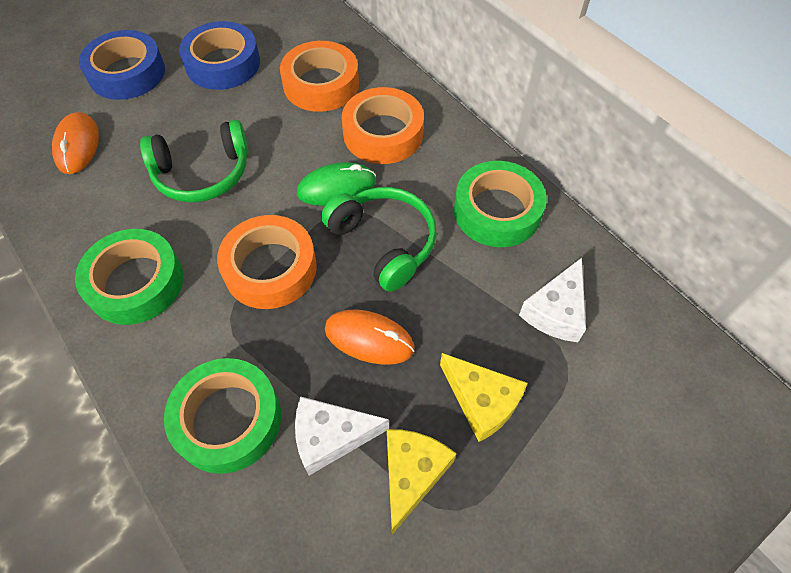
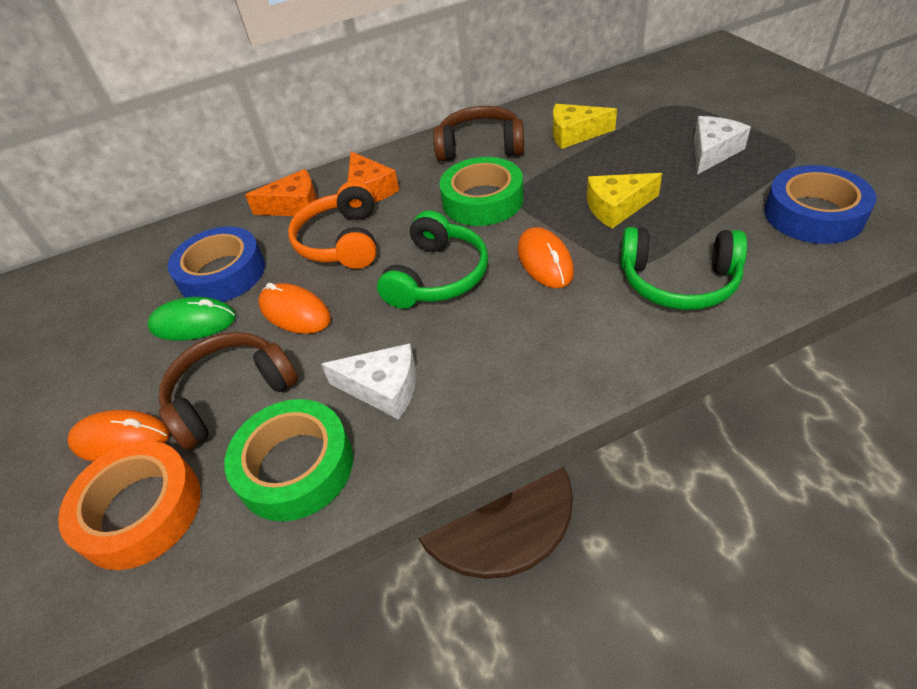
brown headphones: none = 0 -> [159,332,298,450] [433,106,524,161] = 2
green tape: [75,229,183,325] [164,358,281,474] [454,161,547,247] = 3 -> [225,399,353,521] [440,157,524,226] = 2
orange cheese: none = 0 -> [245,169,317,216] [348,152,399,203] = 2
orange headphones: none = 0 -> [288,181,377,269] = 1
orange mouse: [52,112,99,174] [325,309,415,365] = 2 -> [67,410,169,462] [258,283,331,334] [518,227,574,288] = 3
orange tape: [217,215,317,309] [280,41,359,112] [342,87,424,164] = 3 -> [58,441,201,570] = 1

